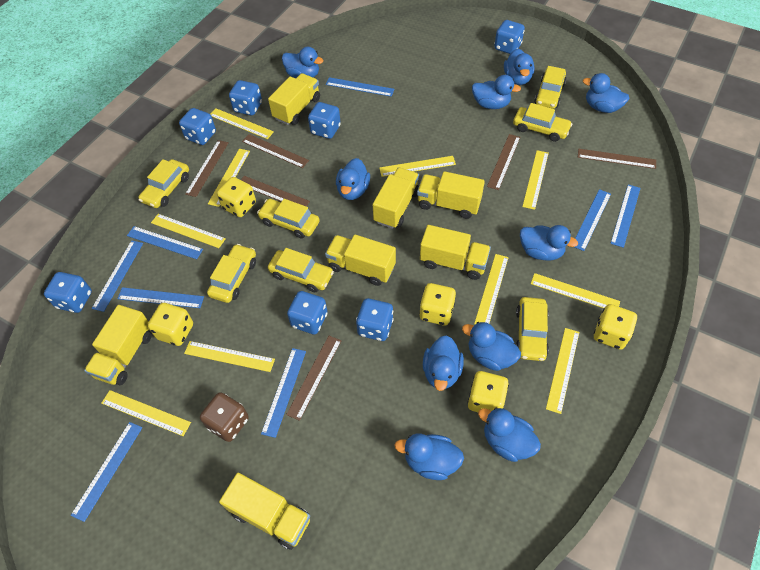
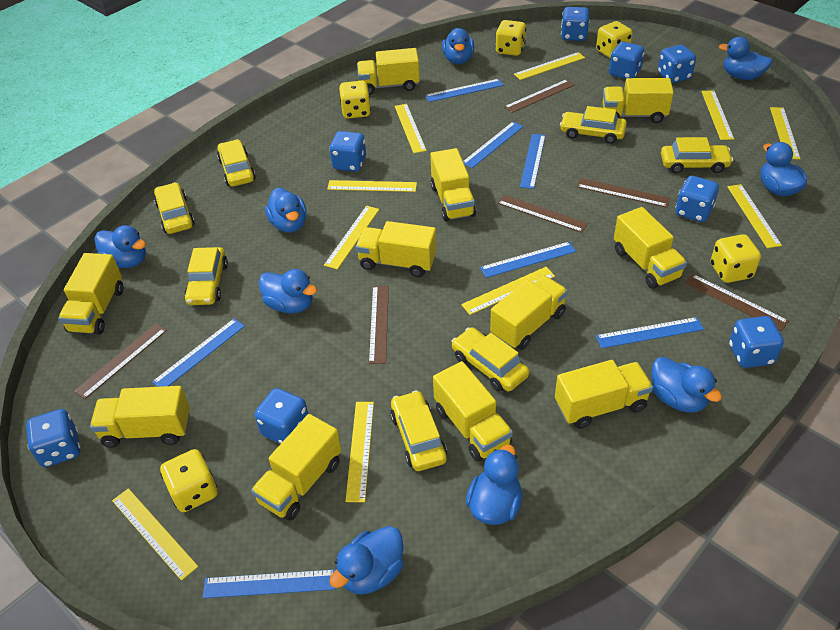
blue dice: [44,272,92,313] [179,108,216,145] [229,80,262,115] [287,291,327,334] [308,102,341,139] [356,298,394,341] [494,20,525,54] = 7 -> [26,409,80,467] [255,388,308,444] [329,131,366,172] [561,7,589,41] [609,42,644,79] [658,45,696,83] [675,176,719,222] [729,316,784,368] = 8
blue duck: [282,47,323,78] [336,158,370,200] [395,433,464,480] [423,335,464,391] [462,322,521,371] [472,75,521,109] [478,407,541,462] [504,48,534,85] [520,225,578,260] [583,73,630,113] = 10 -> [95,225,146,268] [259,269,317,314] [265,188,307,233] [329,526,404,595] [442,28,474,64] [466,445,523,525] [652,357,722,413] [719,37,773,80] [760,142,807,196] = 9
blue ruler: [71,422,143,522] [91,240,143,312] [117,287,204,308] [127,226,203,259] [261,348,306,438] [326,77,395,97] [575,189,611,251] [610,184,641,248] = 8 -> [152,318,245,387] [203,569,336,598] [425,79,503,102] [463,122,523,168] [480,242,576,278] [520,134,546,189] [596,317,704,348] = 7
brown dice: [200,392,249,442] = 1 -> none = 0
yellow truck: [84,305,152,385] [219,473,310,550] [268,73,320,125] [325,235,396,286] [373,167,419,229] [417,171,485,219] [420,225,491,280] = 7 -> [58,253,123,335] [90,386,190,448] [251,414,341,521] [356,221,437,277] [357,48,420,95] [430,148,476,222] [433,361,513,462] [490,276,568,350] [555,360,653,429] [602,78,674,123] [614,207,687,289] = 11

